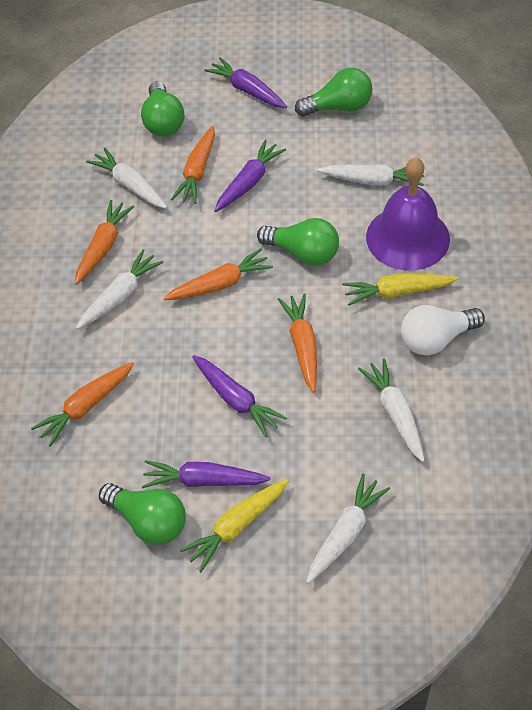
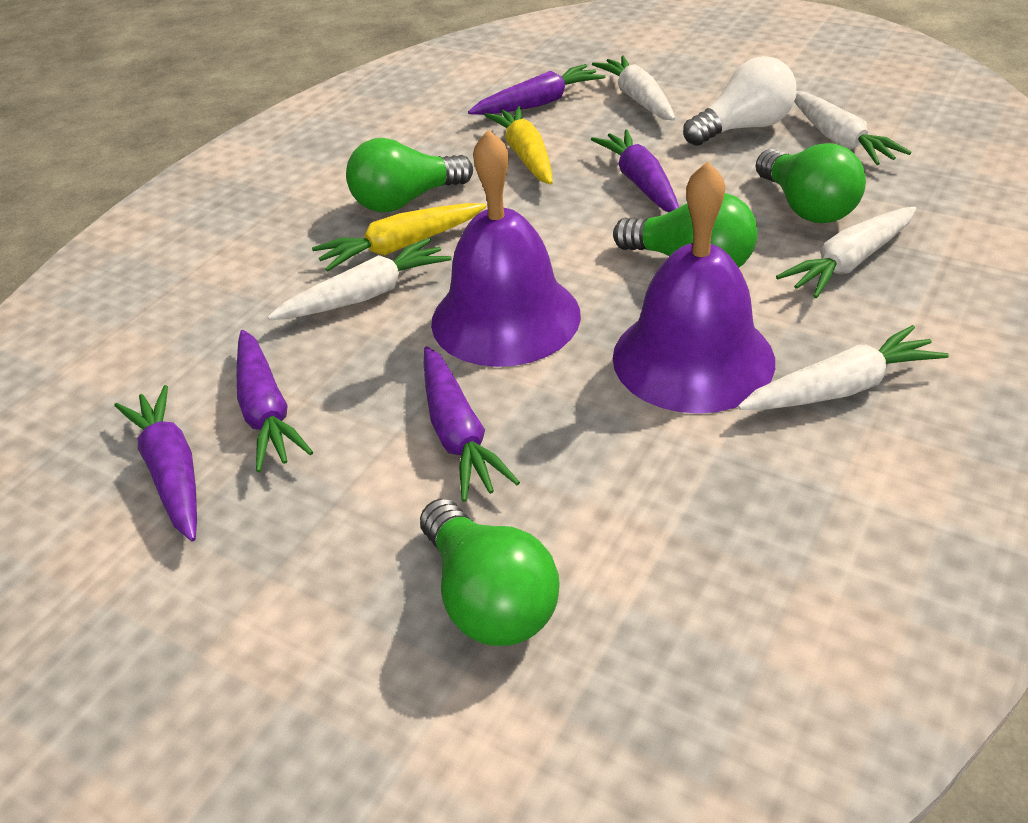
orange carrot: [31,362,134,447] [75,200,135,285] [164,248,273,300] [171,126,215,204] [278,294,317,392] = 5 -> none = 0
purple bell: [366,157,450,270] = 1 -> [431,129,581,367] [613,161,775,414] = 2
purple carrot: [142,460,271,488] [192,355,287,437] [204,57,287,108] [214,140,286,212] = 4 -> [114,385,197,542] [236,330,313,472] [424,346,520,502] [468,64,605,115] [591,129,679,212] = 5

